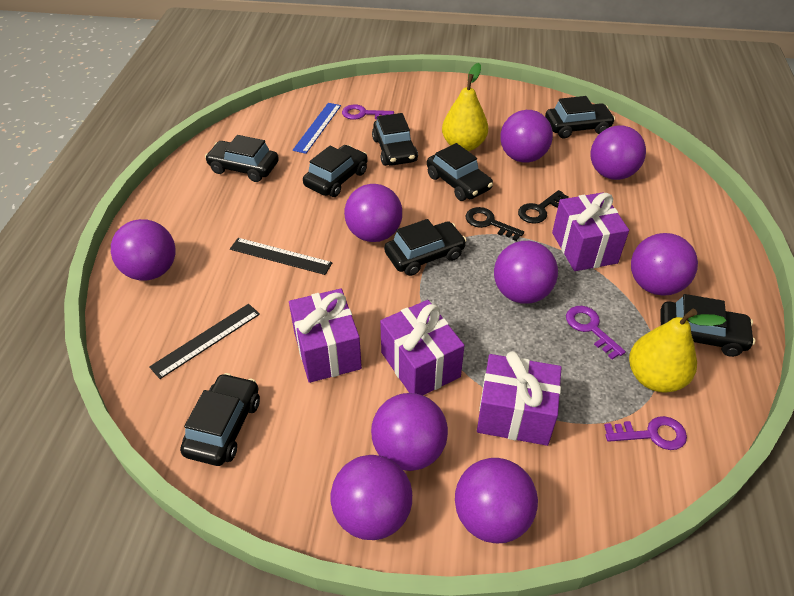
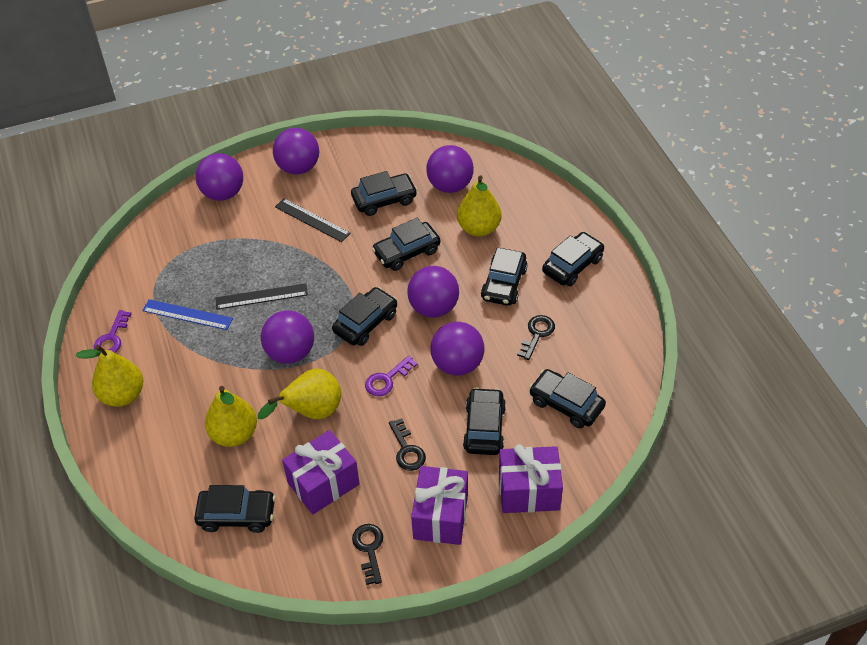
black key: [466,207,524,241] [518,190,569,224] = 2 -> [352,524,383,585] [389,418,426,471] [517,315,555,360] = 3
purple ball: [111,219,175,281] [331,455,412,540] [344,184,402,242] [371,393,448,471] [455,458,538,543] [494,241,558,304] [500,110,553,162] [590,125,646,180] [631,233,698,296] = 9 -> [195,153,243,201] [261,310,314,364] [273,128,319,175] [407,266,459,318] [426,145,474,193] [430,322,484,376] = 6
purple gift: [289,289,362,383] [380,300,465,395] [477,351,561,446] [552,192,629,271] = 4 -> [282,430,360,515] [411,466,468,545] [499,444,563,513] = 3
purple key: [342,104,394,120] [566,306,626,359] [604,416,687,450] = 3 -> [94,310,131,353] [365,355,418,396] = 2
yellow pear: [442,63,488,151] [629,308,726,393] = 2 -> [75,345,143,407] [205,386,257,447] [258,369,341,419] [457,175,502,237] = 4

